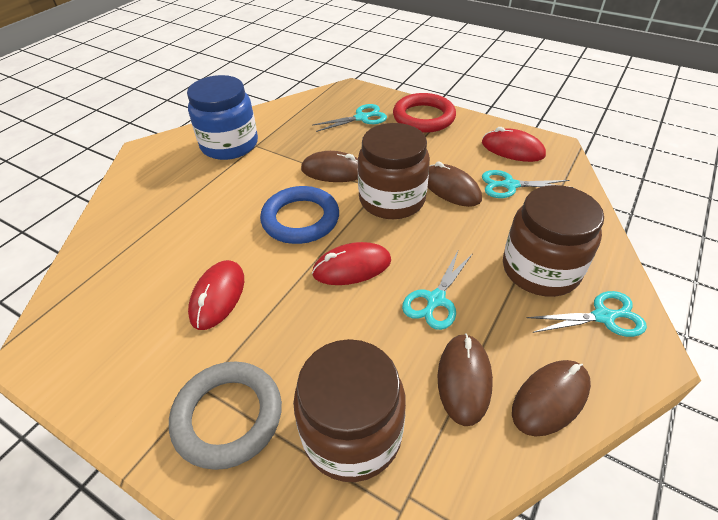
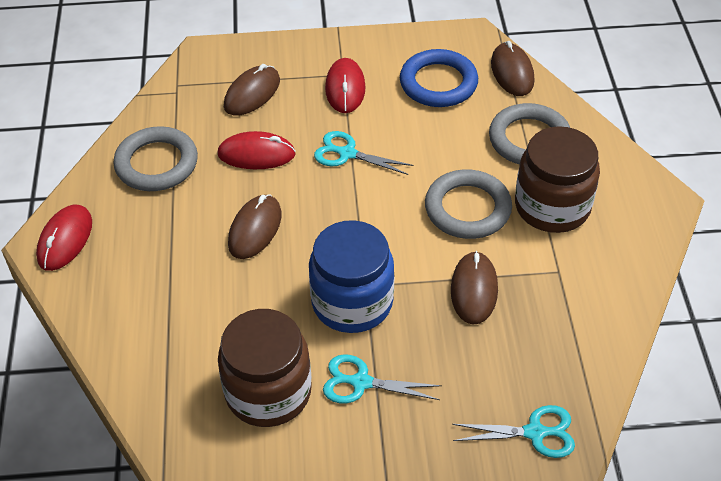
brown jar: [293,339,406,482] [358,123,430,219] [503,185,604,297] = 3 -> [218,309,312,427] [515,126,600,233] = 2
grey ring: [169,362,282,470] = 1 -> [113,126,198,191] [425,169,512,239] [489,103,570,164] = 3
red ring: [393,93,456,133] = 1 -> none = 0
turquoise scissors: [313,104,387,132] [402,249,472,330] [482,170,574,198] [527,291,647,337] = 4 -> [314,131,414,175] [323,354,442,403] [452,405,575,458] = 3

